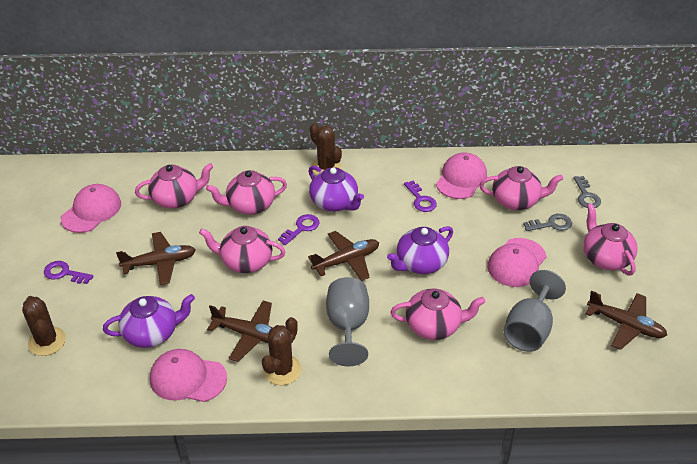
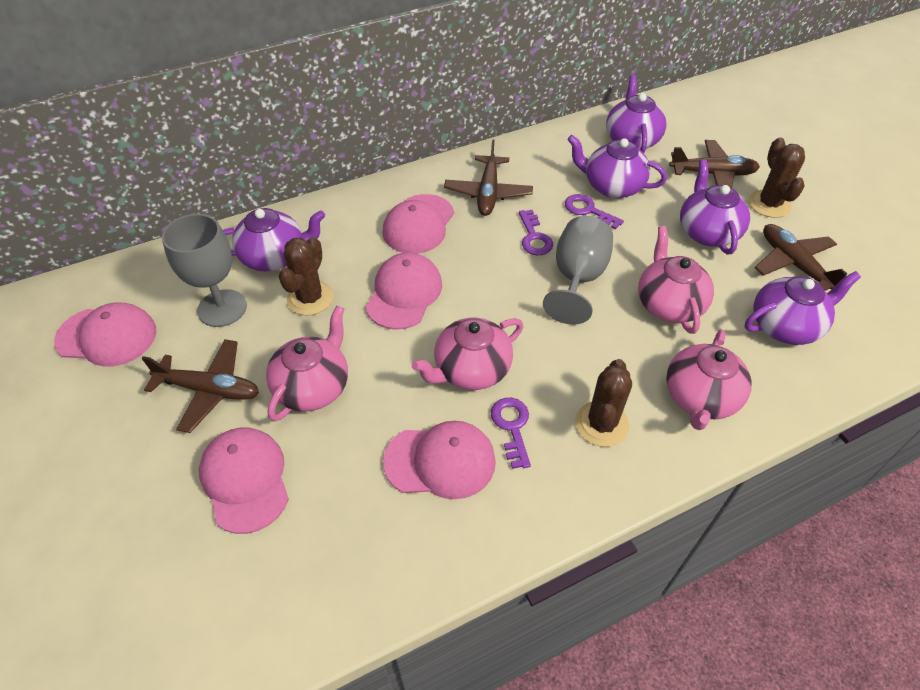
grey key: [523,214,572,231] [574,176,601,208] = 2 -> none = 0
pink cap: [61,184,121,233] [150,349,227,402] [436,152,487,199] [487,238,547,287] = 4 -> [54,302,156,367] [199,428,289,534] [365,252,442,330] [382,194,454,254] [383,421,496,499] = 5
pink teapot: [135,163,213,209] [199,226,285,273] [206,170,287,215] [390,289,486,340] [480,166,563,210] [583,203,638,276] = 6 -> [266,306,348,422] [412,318,523,390] [638,226,714,334] [666,330,751,430] = 4
purple teapot: [103,294,195,348] [309,166,364,212] [387,226,453,274] = 3 -> [223,208,325,271] [567,135,667,198] [606,75,666,153] [680,160,750,254] [745,271,861,345] = 5

